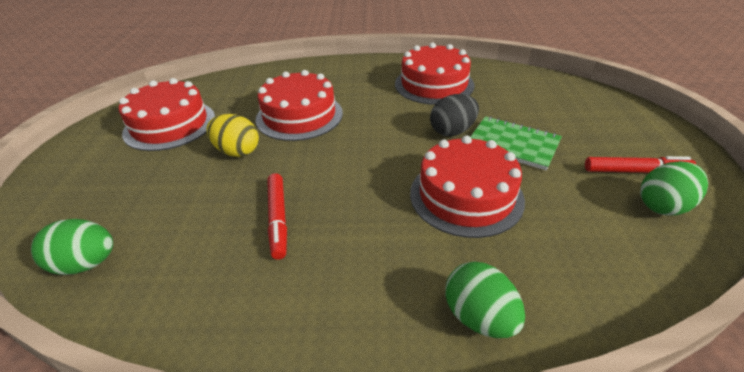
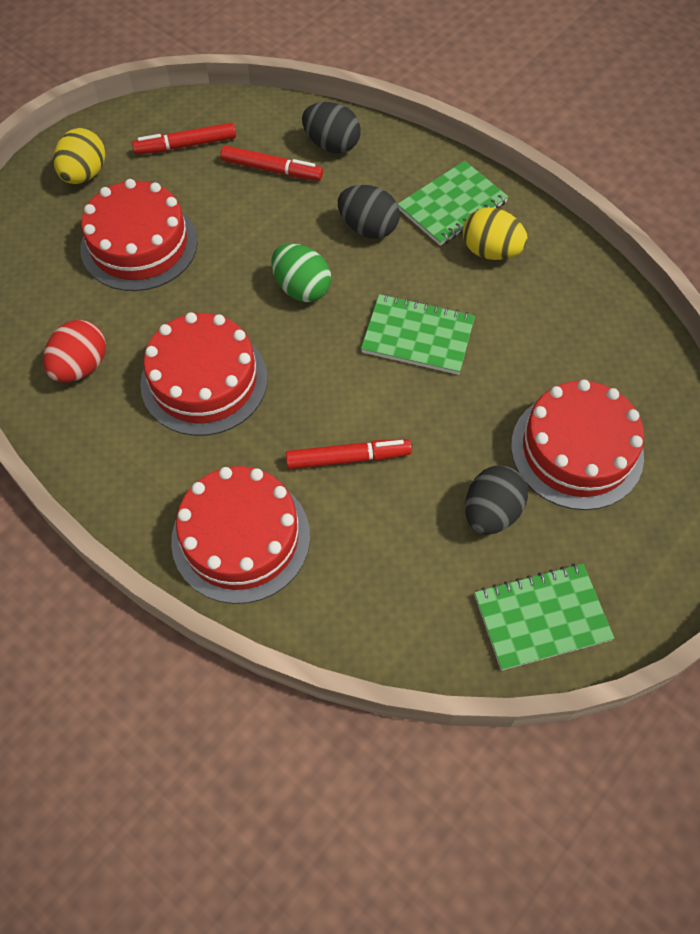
black egg: [430,94,479,136] = 1 -> [302,102,361,153] [338,185,400,239] [465,466,528,535] = 3
green egg: [31,219,113,275] [445,261,525,338] [640,161,708,215] = 3 -> [272,243,331,302] = 1
green notebook: [471,116,562,170] = 1 -> [361,294,475,375] [398,161,509,246] [474,564,615,671] = 3
red egg: none = 0 -> [43,320,106,382] = 1
red marker: [267,173,287,260] [585,156,696,173] = 2 -> [132,122,236,155] [220,145,323,181] [286,439,412,469] = 3
yellow egg: [206,114,259,157] = 1 -> [53,128,105,184] [463,208,528,260] = 2

